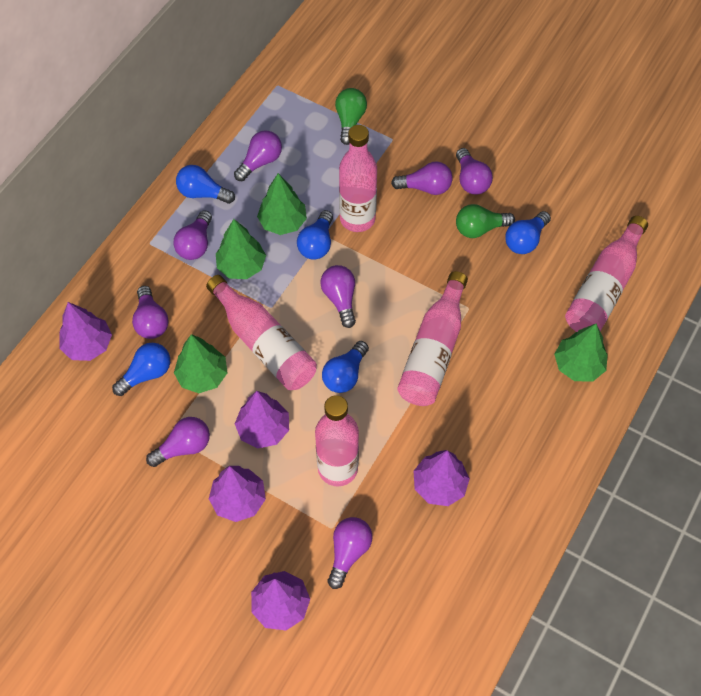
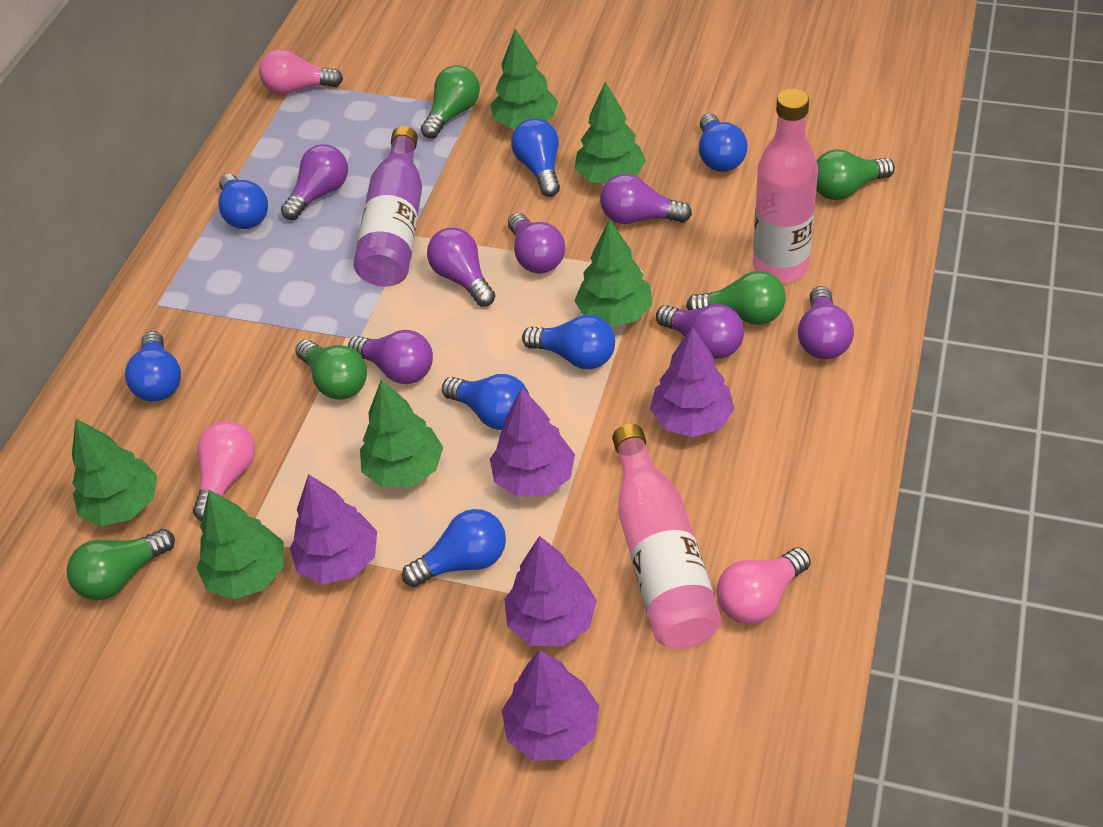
blue light bulb: [112,343,170,396] [176,165,235,204] [297,210,333,260] [322,341,369,393] [505,211,551,254] = 5 -> [125,331,181,401] [219,174,268,229] [402,509,506,587] [442,374,529,430] [511,118,560,197] [522,315,615,369] [699,114,748,172] = 7
green light bulb: [335,88,367,145] [456,204,515,238] = 2 -> [67,529,175,600] [295,340,367,400] [421,65,480,139] [686,271,786,325] [816,149,895,200] = 5
green tree: [174,334,227,393] [216,219,266,279] [257,173,307,235] [554,324,608,381] = 4 -> [72,419,157,526] [196,490,284,599] [360,380,443,487] [490,29,558,128] [574,219,653,327] [575,82,646,184] = 6
pink bottle: [206,275,317,390] [315,395,359,486] [339,125,377,232] [397,271,468,406] [565,216,648,332] = 5 -> [612,424,721,649] [753,88,818,283] = 2
pink light bulb: none = 0 -> [193,421,255,522] [259,49,343,95] [716,547,811,624] = 3
purple bottle: none = 0 -> [354,126,422,286] = 1
purple light bulb: [132,286,169,339] [146,417,210,467] [173,210,212,260] [234,130,282,181] [320,265,356,328] [328,517,373,589] [391,162,452,195] [456,148,493,195] = 8 -> [281,144,348,220] [348,330,433,384] [427,227,495,307] [508,213,565,274] [600,174,692,224] [656,304,744,359] [798,286,854,359] = 7

